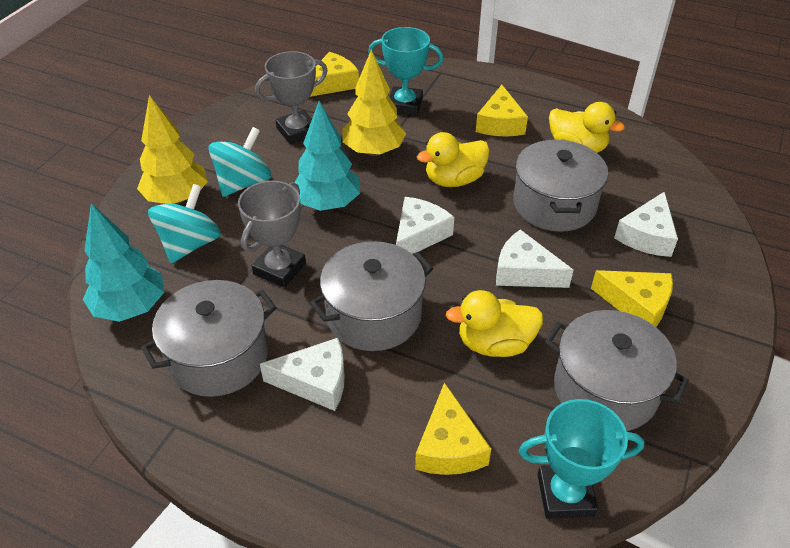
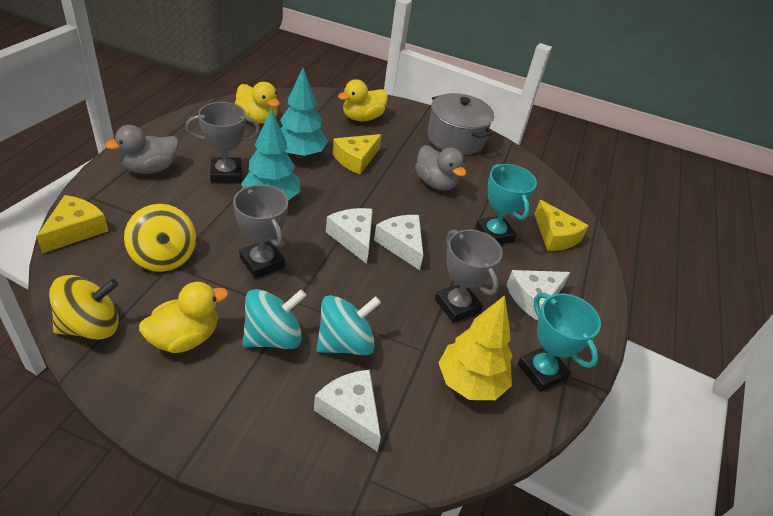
grey duck: none = 0 -> [105,125,179,174] [415,145,466,190] = 2
grey pot: [141,280,277,397] [310,241,433,351] [513,140,608,232] [545,310,689,431] = 4 -> [427,93,494,155] = 1
grey trophy: [238,181,306,288] [255,51,328,144] = 2 -> [185,102,260,183] [233,184,288,278] [435,229,503,323] = 3
yellow cheese: [310,52,359,97] [415,382,491,475] [476,85,528,136] [591,270,673,327] = 4 -> [36,195,108,254] [332,134,382,174] [534,200,589,251] = 3
yellow spinning top: none = 0 -> [49,275,119,340] [124,204,196,272] = 2
yellow tree: [137,95,208,204] [342,50,406,156] = 2 -> [439,295,512,400] = 1

